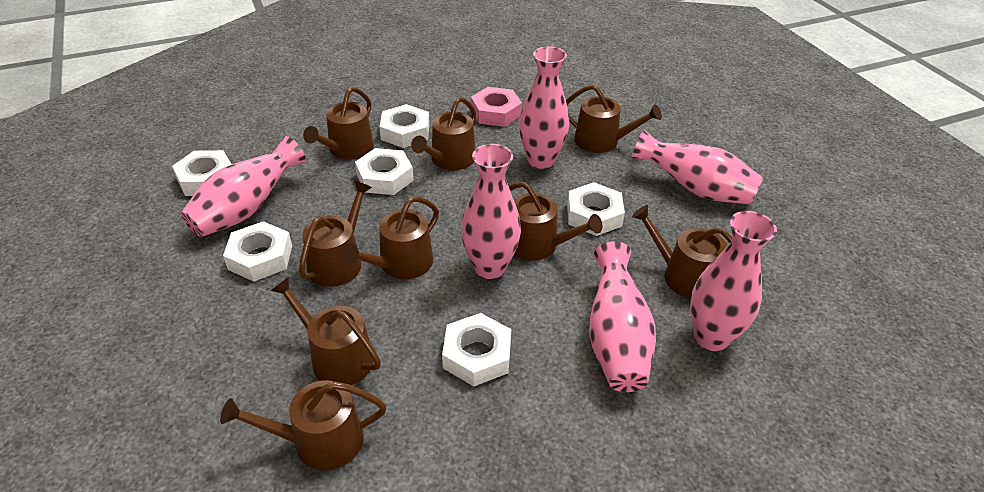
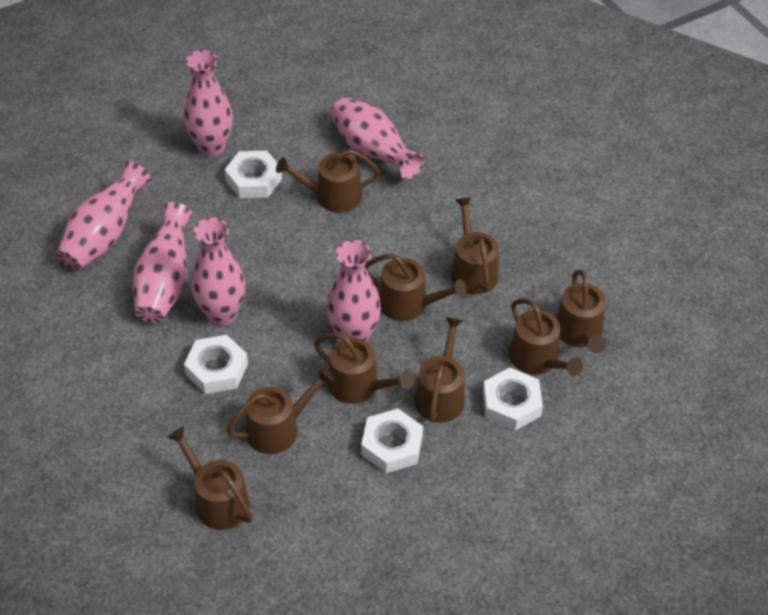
pink nut: [471,87,522,127] = 1 -> none = 0
white nut: [172,150,232,196] [223,221,292,282] [355,148,414,195] [379,104,429,148] [442,313,511,386] [567,182,625,236] = 6 -> [184,335,248,394] [225,151,282,198] [361,409,423,473] [483,367,543,431] = 4

